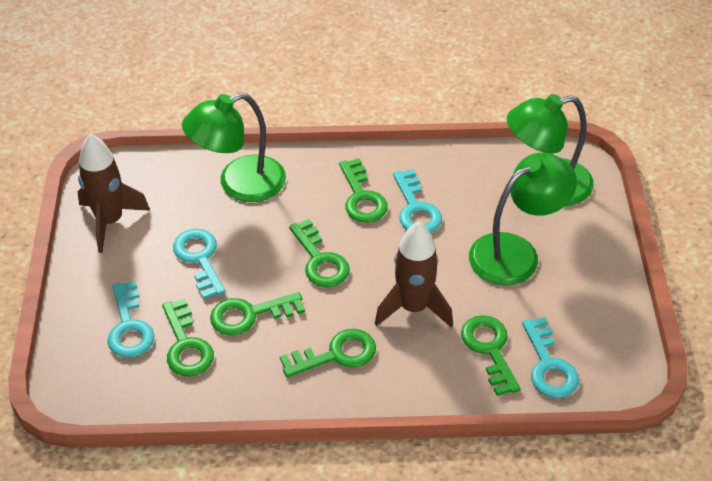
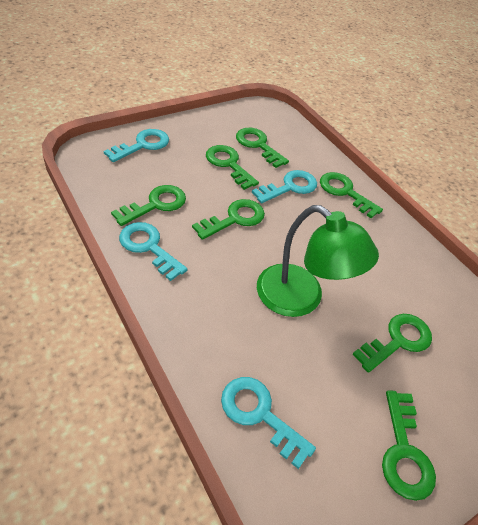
brown rocket: [78,133,150,253] [375,222,453,328] = 2 -> none = 0
green key: [162,298,214,377] [210,292,305,335] [280,329,376,377] [289,219,350,287] [339,158,388,223] [461,315,521,396] = 6 -> [111,185,186,226] [192,199,265,240] [206,145,259,190] [236,128,289,168] [320,172,383,218] [352,314,432,373] [382,390,436,501] = 7
green lamp: [182,93,286,202] [469,153,577,285] [507,94,594,206] = 3 -> [257,205,379,317] = 1

